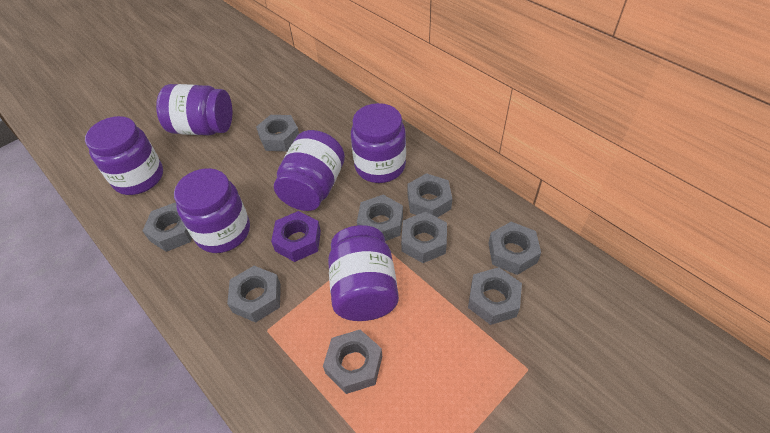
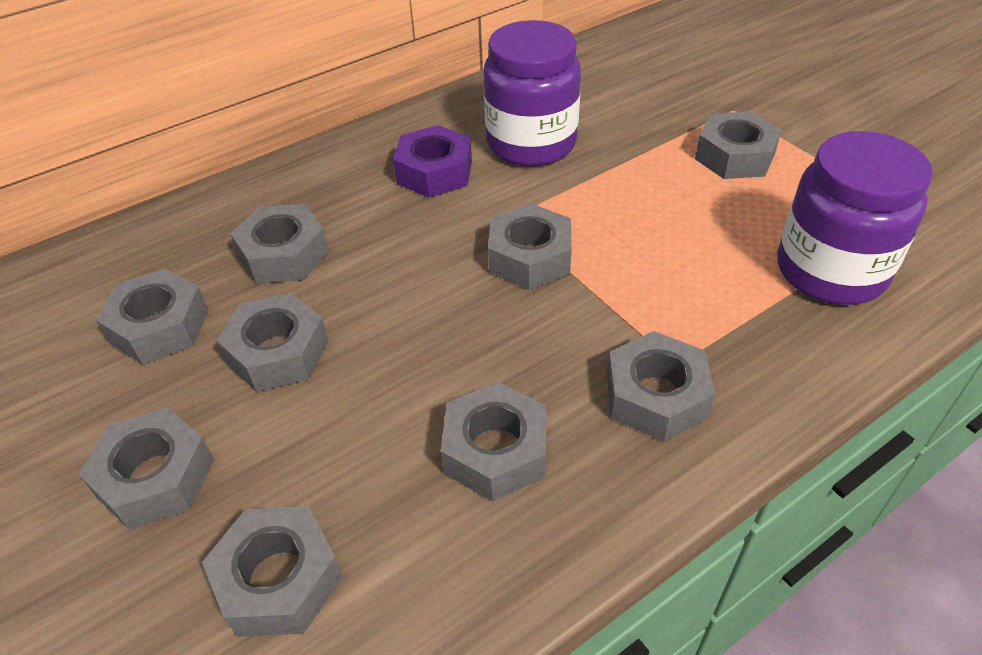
purple jar: [85,116,163,195] [156,84,232,135] [174,168,250,253] [274,130,345,211] [328,225,399,321] [351,103,406,183] = 6 -> [483,20,581,167] [778,131,933,305] = 2

